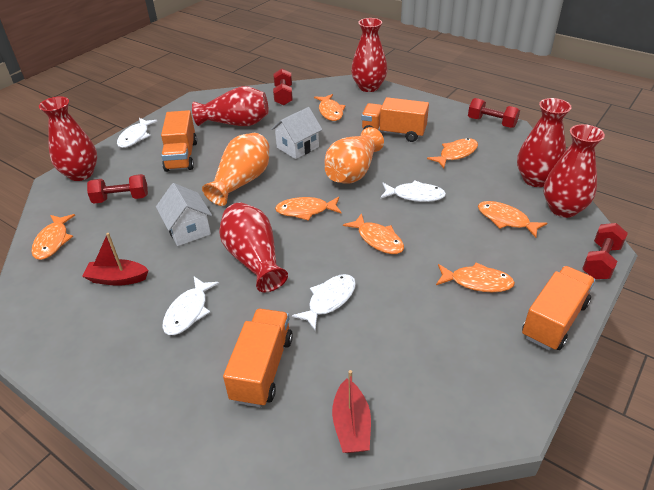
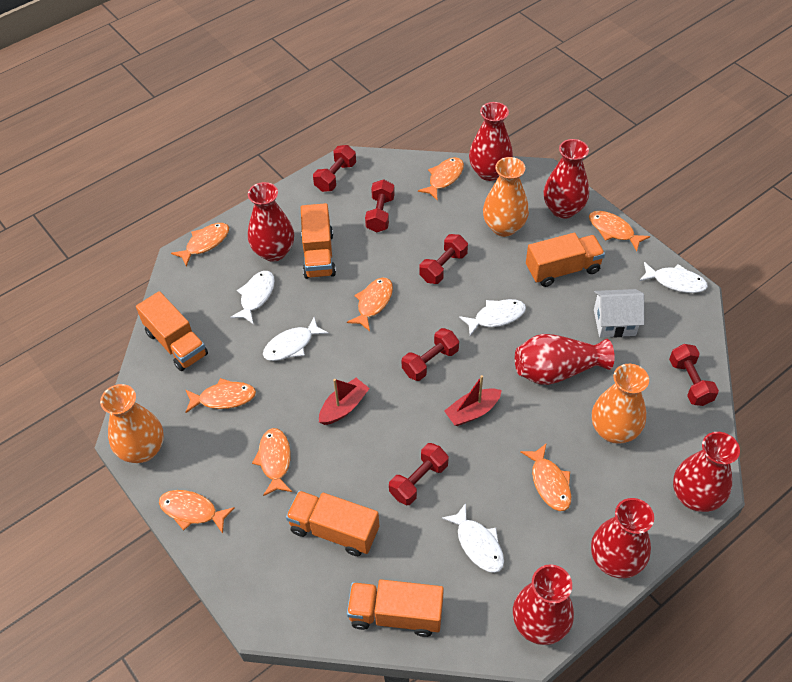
orange fish: [31,214,75,260] [275,197,342,221] [314,94,346,121] [343,213,404,254] [427,138,478,168] [436,262,515,292] [478,201,547,238] = 7 -> [159,490,235,534] [171,223,229,266] [185,378,256,413] [252,428,292,496] [347,278,393,331] [418,157,464,200] [520,443,571,511] [589,211,650,251] = 8
orange truck: [161,110,197,172] [223,309,293,407] [361,97,429,142] [522,266,595,351] = 4 -> [136,291,208,371] [286,491,379,556] [301,203,336,279] [347,579,444,637] [526,233,605,287] = 5
orange vase: [202,133,269,206] [325,127,384,184] = 2 -> [100,384,164,463] [483,157,529,237] [592,364,649,444] = 3
red dumbbell: [87,174,148,204] [273,69,293,106] [468,98,520,128] [582,223,628,279] = 4 -> [313,145,356,192] [365,179,395,233] [389,443,449,505] [402,328,459,381] [419,234,468,284] [669,344,719,406] = 6
red vase: [39,96,97,181] [192,86,269,126] [219,203,288,292] [351,18,388,92] [517,98,572,187] [544,124,605,218] = 6 -> [248,182,294,262] [469,102,513,181] [513,564,574,645] [515,334,615,385] [544,139,589,219] [591,498,654,578] [673,432,740,512] = 7
white fish: [117,118,157,148] [162,277,219,335] [292,274,356,331] [380,180,446,202] = 4 -> [230,271,275,325] [263,317,329,361] [442,503,504,573] [459,299,526,336] [639,262,708,293] = 5
white house: [156,183,212,246] [271,107,322,159] = 2 -> [594,289,644,338] = 1

